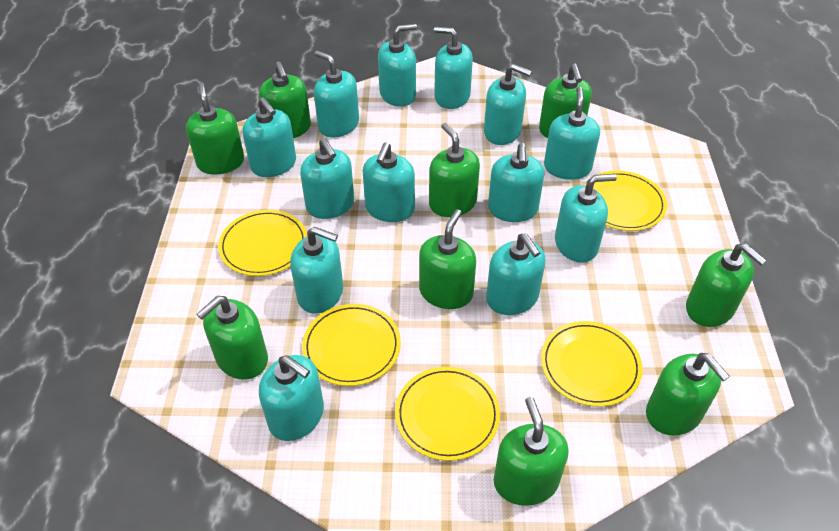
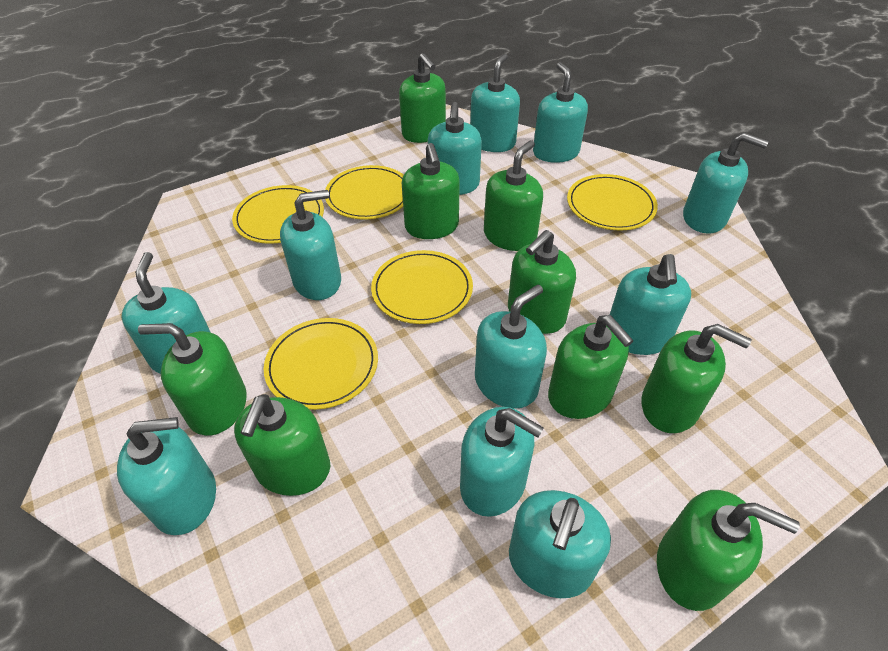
turquoise soap dispenser: [242,97,296,177] [259,355,324,441] [290,226,343,314] [300,138,354,219] [314,50,359,137] [363,142,415,222] [378,24,417,107] [434,27,473,109] [484,64,532,145] [486,233,546,315] [488,143,544,222] [544,87,600,180] [555,174,617,263] = 13 -> [117,417,216,535] [121,252,211,374] [280,190,341,300] [428,102,482,195] [460,407,544,517] [470,54,520,152] [475,285,547,409] [509,490,611,598] [533,62,588,163] [610,254,691,355] [683,133,769,233] = 11

